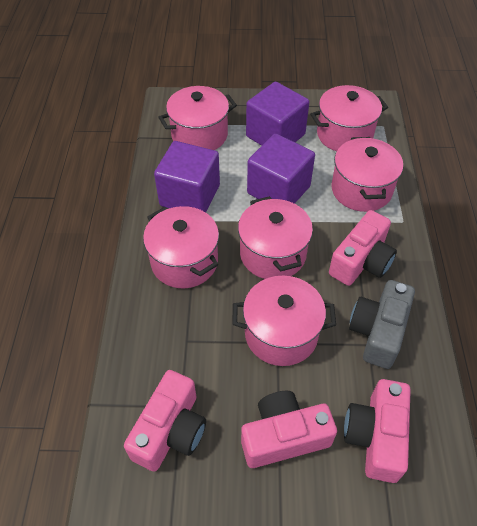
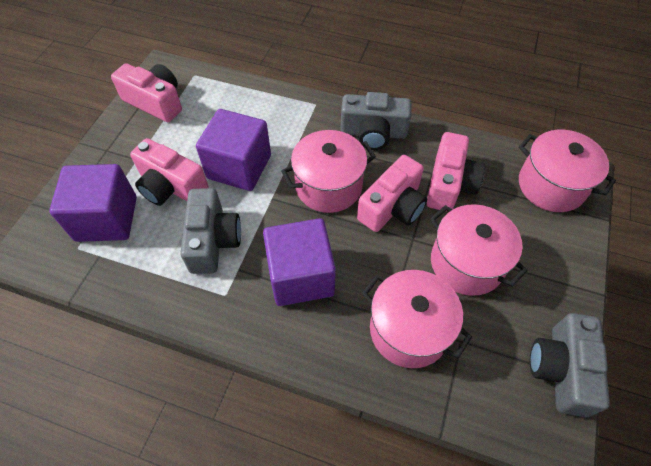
grey camera: [349,280,415,369] = 1 -> [180,188,241,274] [341,92,412,150] [530,313,610,417] = 3
pink pot: [143,206,219,288] [158,86,237,150] [232,276,336,366] [238,196,313,279] [310,85,388,151] [331,137,403,212] = 6 -> [281,130,376,213] [362,270,472,368] [430,204,528,296] [519,130,616,212] = 4

